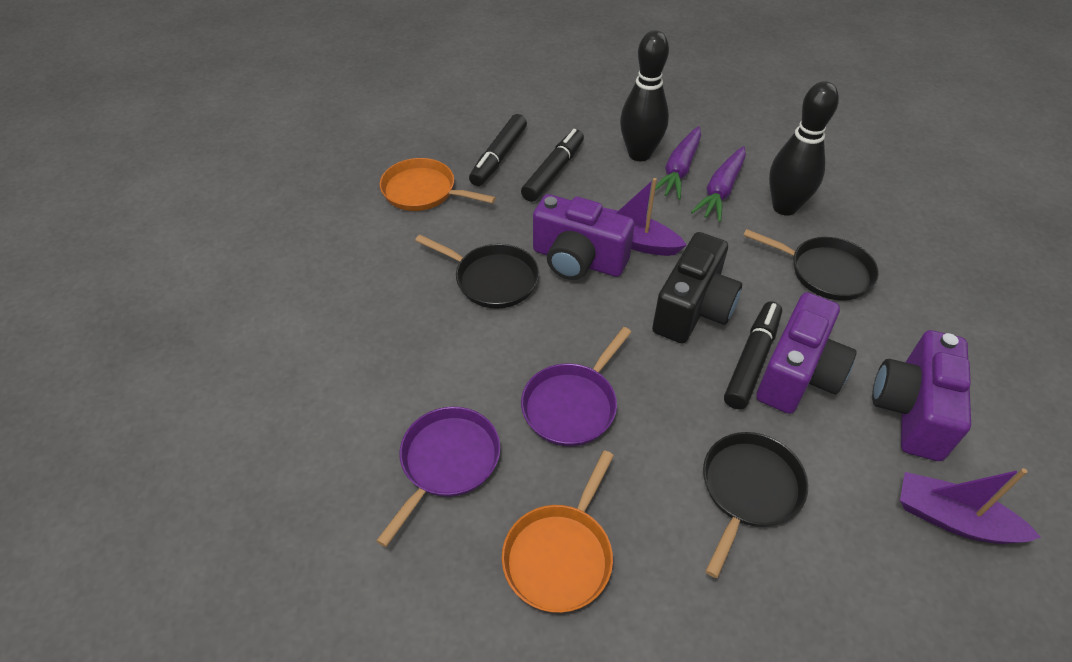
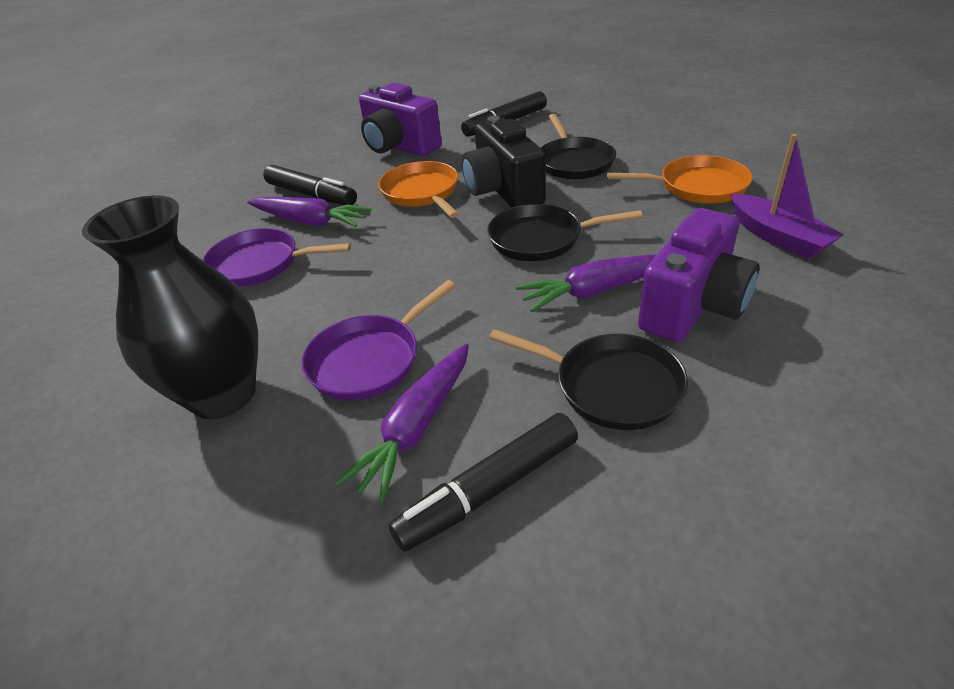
black bowling pin: [620,30,669,161] [769,81,839,216] = 2 -> none = 0
black vase: none = 0 -> [82,195,258,419] = 1
purple boat: [603,178,687,256] [900,468,1041,544] = 2 -> [731,134,844,259] = 1
purple camera: [533,194,634,280] [756,292,856,414] [872,330,971,461] = 3 -> [359,83,442,156] [638,208,759,342] = 2
purple carrot: [655,126,701,200] [691,146,746,222] = 2 -> [247,197,371,227] [335,344,469,504] [515,254,657,312] = 3

